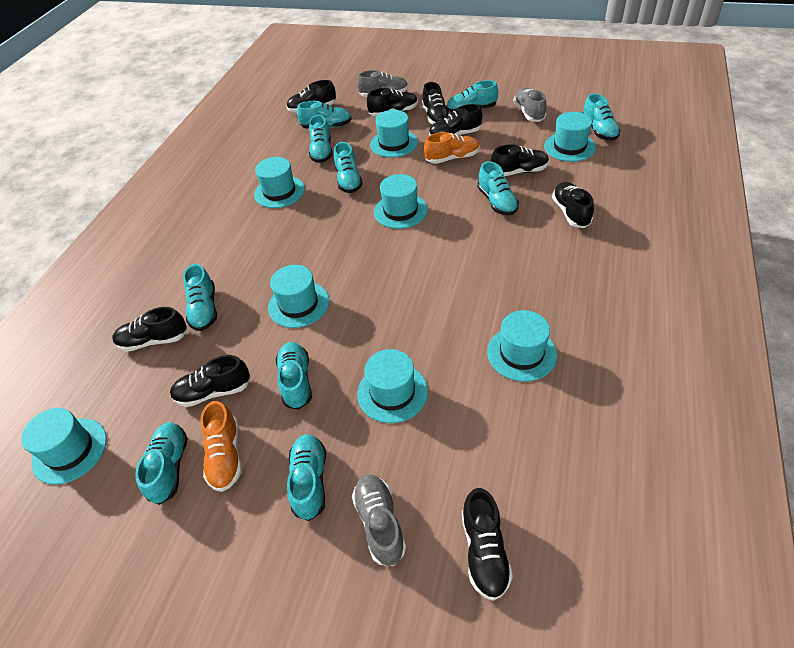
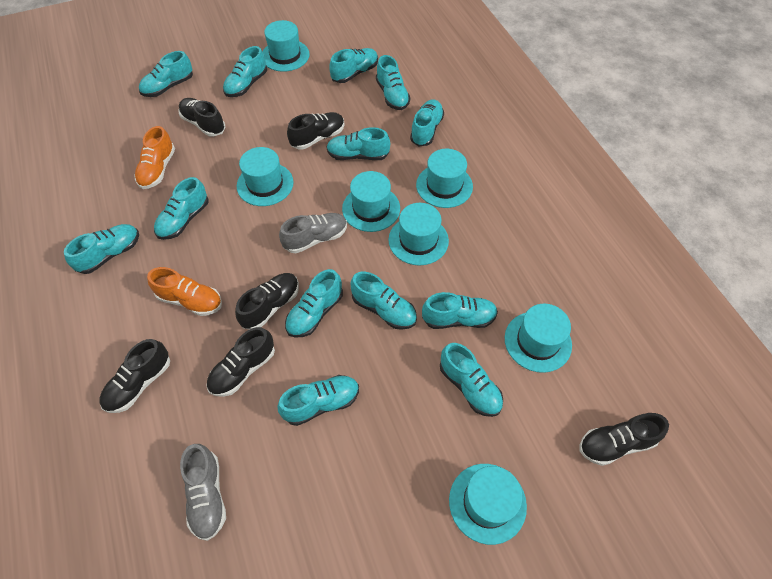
black shoe: [112,307,188,352] [170,355,250,407] [286,80,336,113] [367,88,418,117] [422,82,449,125] [429,104,482,136] [462,488,513,601] [491,144,549,176] [552,182,594,228] = 9 -> [100,339,170,413] [178,98,226,137] [206,327,275,397] [235,273,299,330] [287,112,345,150] [580,413,669,466] = 6
grey shoe: [352,474,406,566] [357,70,408,97] [513,88,546,122] = 3 -> [180,444,226,541] [279,213,347,253] = 2
turquoise hat: [21,408,107,485] [254,157,305,208] [268,265,329,328] [357,349,428,423] [370,110,418,158] [374,174,428,229] [487,310,557,382] [544,112,596,162] = 8 -> [237,147,294,206] [262,20,309,72] [342,171,400,232] [388,203,449,265] [416,149,473,208] [449,464,527,545] [505,304,572,373] = 7
turquoise shoe: [135,422,188,505] [183,264,217,331] [276,342,312,409] [287,434,326,521] [297,101,352,129] [309,115,333,163] [334,142,363,193] [446,80,498,112] [477,161,519,215] [583,93,620,141] = 10 -> [64,224,139,274] [139,51,193,97] [154,177,209,240] [223,46,267,97] [277,375,359,426] [285,269,343,337] [326,127,390,160] [329,48,378,83] [350,272,417,330] [376,55,410,110] [410,99,444,146] [422,292,498,329] [440,343,503,417] = 13

